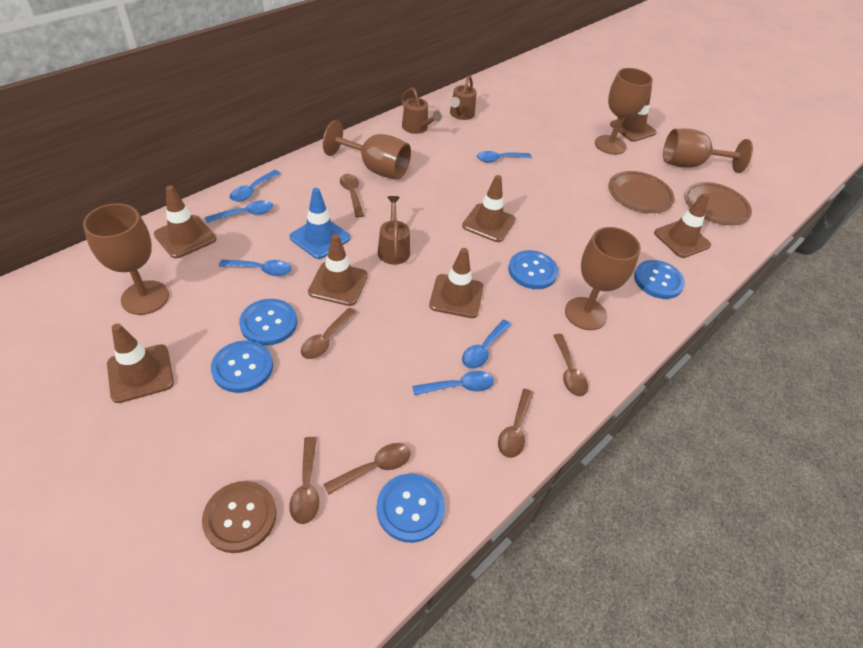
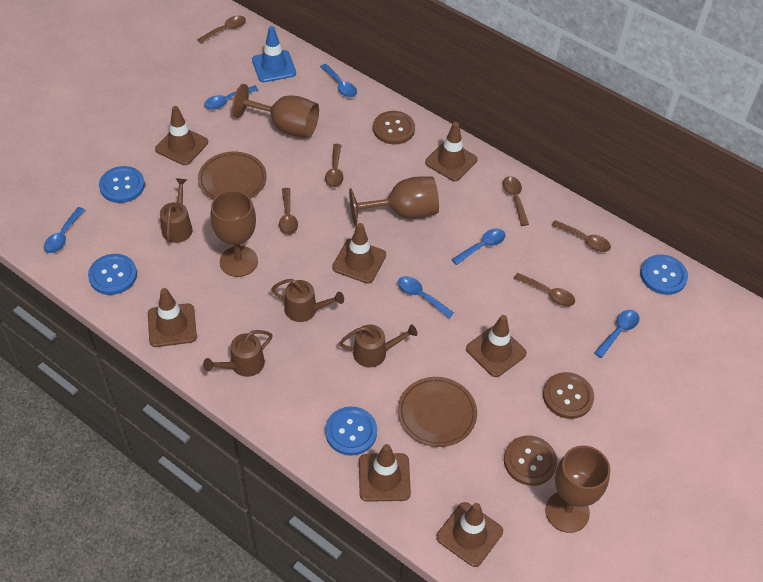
blue button: [211,341,273,393] [239,299,297,346] [377,473,445,543] [508,250,558,289] [634,260,685,299] = 5 -> [88,254,137,295] [99,166,145,203] [325,406,377,456] [640,254,688,295] = 4
brown button: [202,481,276,553] = 1 -> [373,111,415,145] [504,435,557,486] [543,372,594,419] = 3
brown goblet: [83,203,169,315] [323,120,411,179] [565,227,641,330] [595,68,653,155] [663,129,753,173] = 5 -> [210,190,258,277] [232,84,319,138] [349,176,439,225] [545,445,610,533] = 4
brown watering can: [378,196,410,265] [401,87,442,134] [450,75,477,120] = 3 -> [160,178,193,243] [203,330,273,377] [271,279,344,322] [339,324,418,367] = 4

